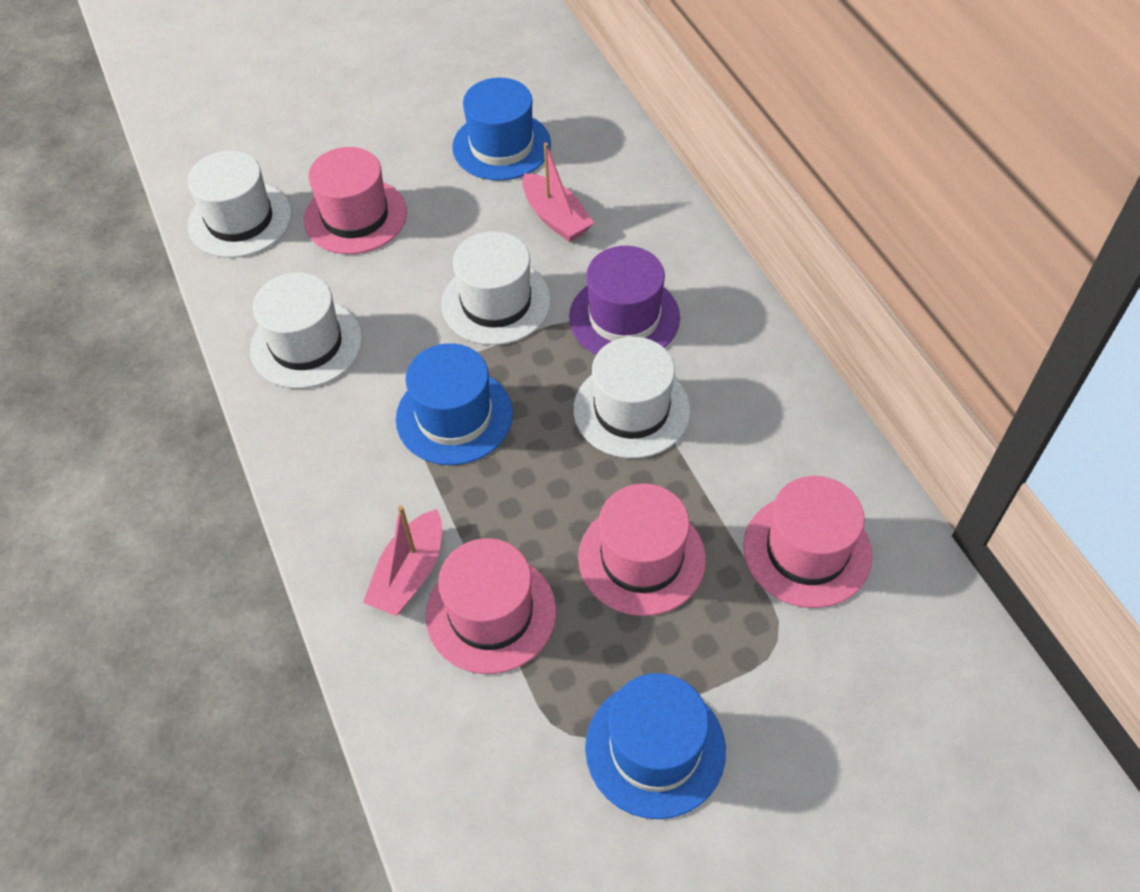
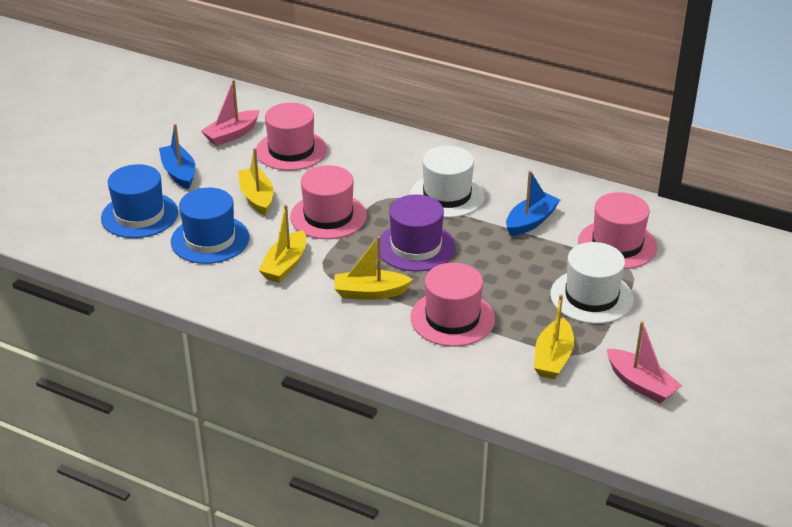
blue boat: none = 0 -> [159,124,195,190] [506,170,560,236] = 2
blue hat: [396,343,513,465] [452,78,551,181] [585,673,726,819] = 3 -> [101,164,178,238] [171,188,249,264] = 2
white hat: [188,150,292,258] [250,272,362,389] [441,231,551,345] [573,337,691,458] = 4 -> [410,146,485,218] [550,242,634,324] = 2
yellow boat: none = 0 -> [238,148,274,215] [258,204,306,283] [334,236,413,300] [534,294,574,379] = 4

